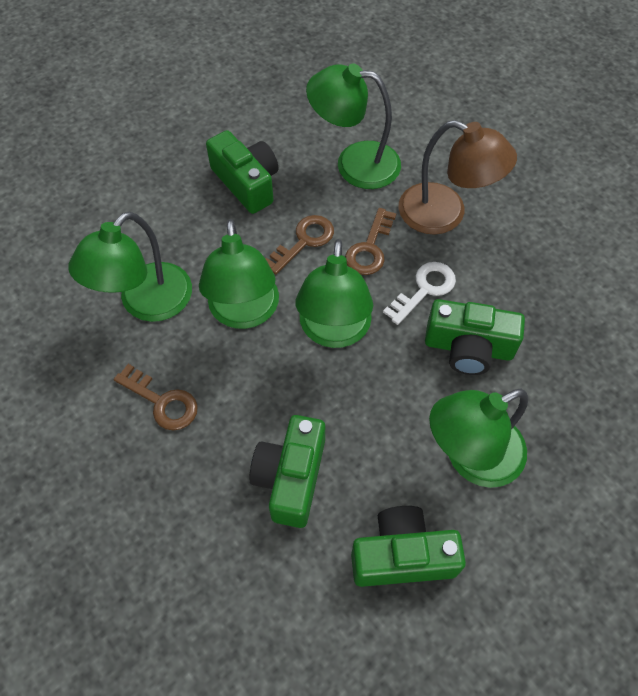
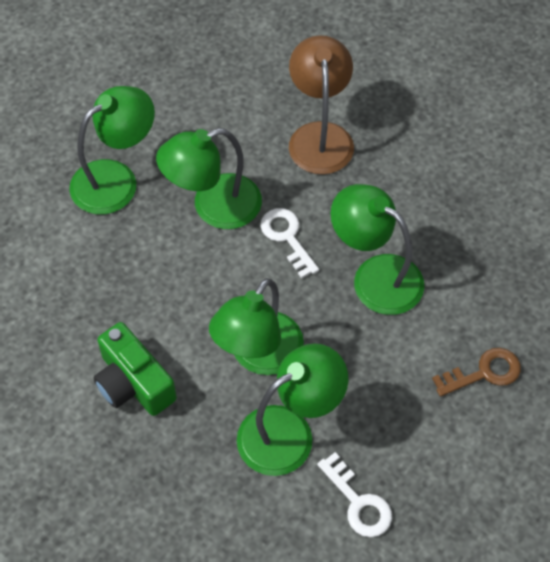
brown key: [114,364,198,430] [265,215,334,275] [345,208,397,275] = 3 -> [432,348,521,397] = 1
green camera: [206,130,278,214] [249,415,325,528] [351,506,466,587] [425,299,525,375] = 4 -> [93,322,177,416] = 1
white key: [383,262,456,325] = 1 -> [260,208,319,279] [317,452,392,537] = 2

